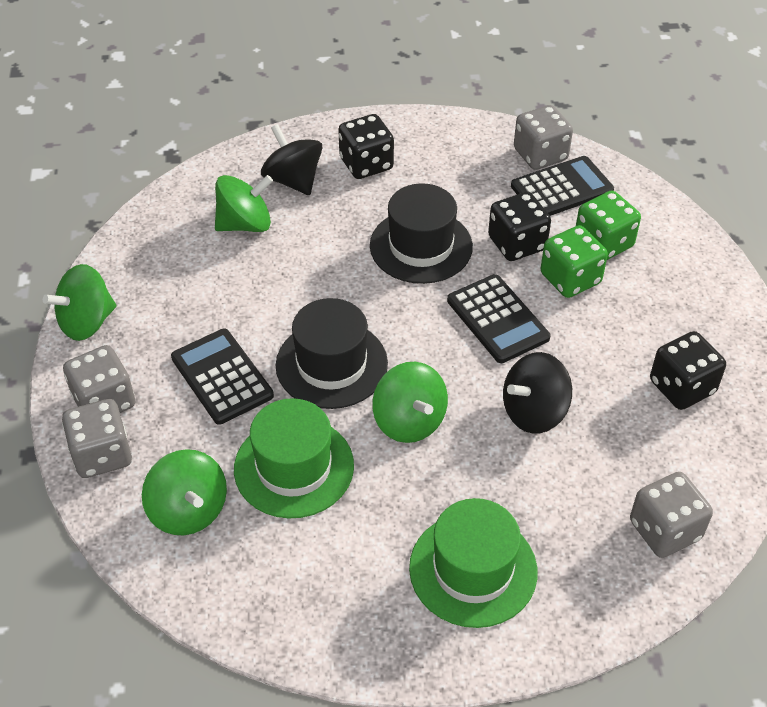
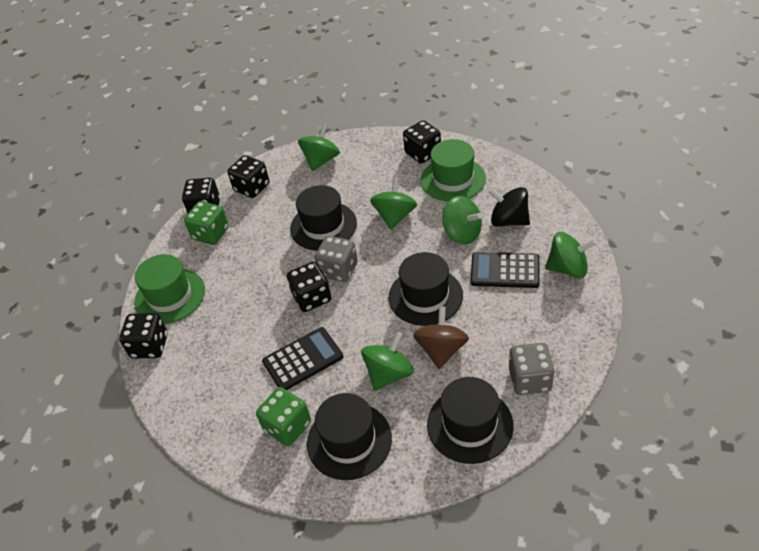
black calculator: [171,329,274,425] [447,274,550,363] [511,156,614,216] = 3 -> [262,327,343,390] [471,252,540,288] = 2
black dice: [338,114,394,179] [488,192,551,261] [650,331,726,410] = 3 -> [119,313,168,358] [182,178,220,213] [227,155,269,198] [287,262,331,312] [403,120,441,164] = 5
black hat: [276,298,388,409] [370,183,473,284] = 2 -> [290,185,357,250] [307,393,392,480] [389,252,463,326] [427,377,514,464] = 4
black spinning top: [261,124,322,195] [503,352,572,433] = 2 -> [488,187,530,227] = 1
brown spinning top: none = 0 -> [413,306,469,369] = 1
green spinning top: [43,264,116,341] [142,449,227,535] [215,175,273,232] [373,362,448,443] = 4 -> [298,124,340,171] [361,332,414,391] [370,177,417,230] [442,196,482,244] [545,232,596,278] = 5
grey dice: [62,399,132,478] [63,345,135,413] [514,105,573,170] [630,472,713,558] = 4 -> [315,236,358,282] [509,343,555,395] = 2

